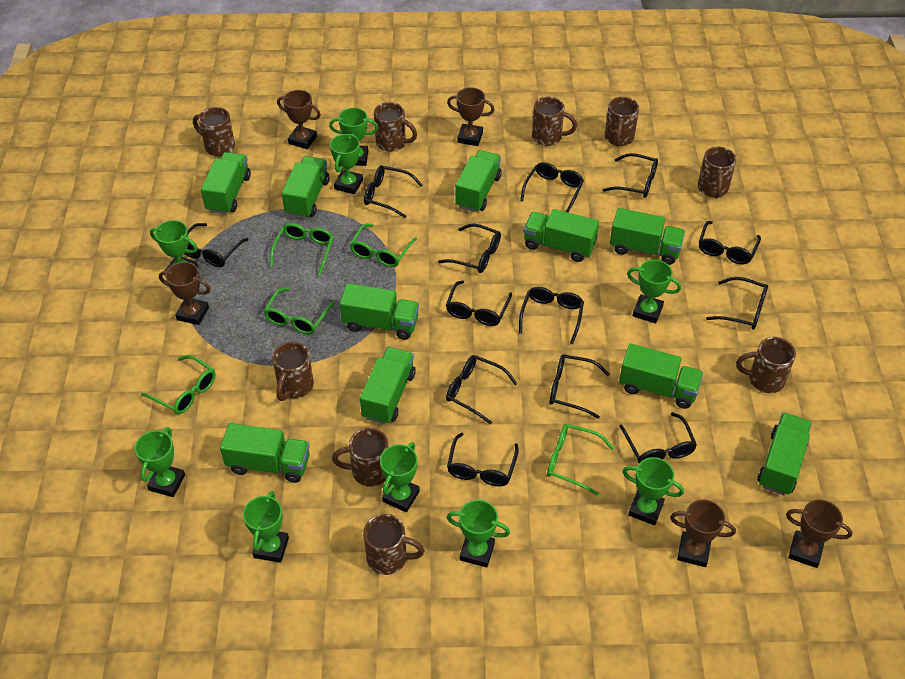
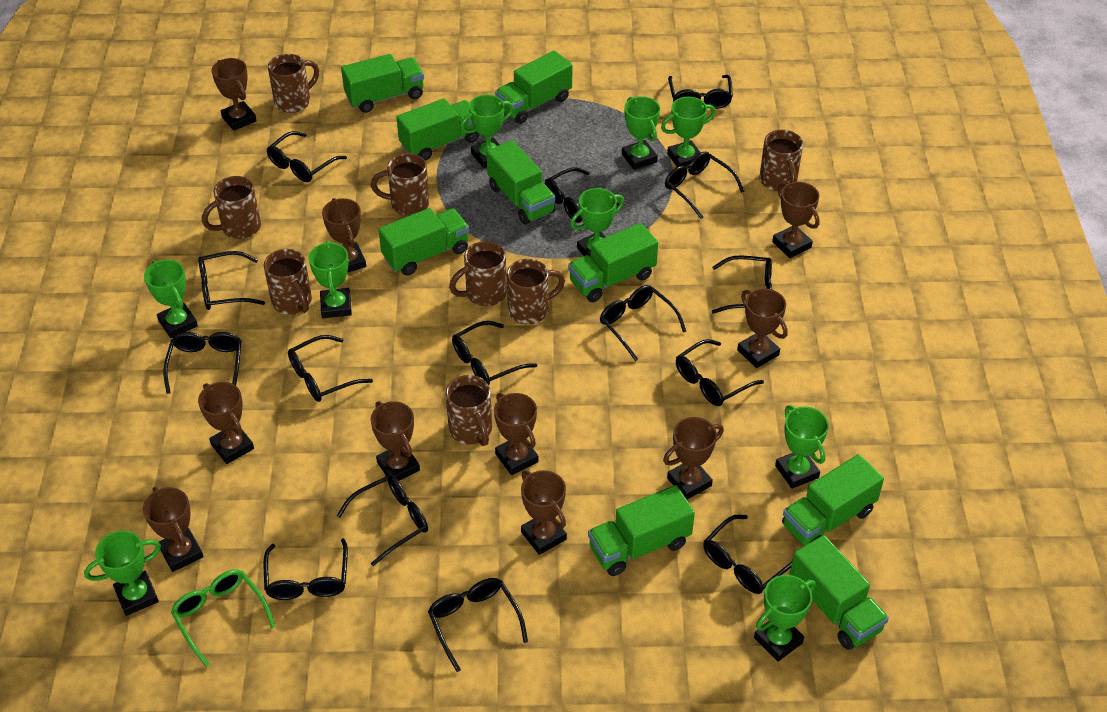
black glasses: [184,223,249,267] [364,165,422,218] [438,224,501,273] [446,281,512,326] [446,355,517,425] [447,433,519,486] [519,287,584,344] [520,162,584,212] [549,354,610,419] [603,153,658,198] [619,412,697,463] [699,221,761,264] [706,277,768,330] = 13 -> [163,332,242,394] [198,251,265,310] [264,538,348,600] [267,131,347,182] [288,335,373,402] [337,475,428,566] [428,578,528,672] [452,321,537,385] [545,167,619,223] [600,285,687,361] [665,151,744,219] [668,75,733,109] [676,339,764,406] [703,515,792,594] [712,255,772,314] = 15
brown mug: [193,107,235,157] [272,342,314,401] [332,428,389,487] [363,514,425,575] [374,102,417,152] [532,97,577,146] [605,97,639,146] [698,147,737,198] [736,337,796,393] = 9 -> [202,176,261,239] [264,249,312,314] [268,54,319,113] [371,153,430,216] [445,375,492,446] [449,241,507,306] [506,259,565,324] [760,130,803,191] = 8
brown trophy: [159,262,211,325] [277,90,321,149] [447,87,495,146] [670,499,736,567] [786,499,853,568] = 5 -> [143,487,204,572] [198,382,254,464] [211,58,257,131] [322,198,366,273] [370,401,420,481] [494,393,539,475] [521,470,567,555] [663,417,724,499] [737,288,788,368] [772,182,820,258] = 10
green glasses: [141,355,216,414] [264,287,335,334] [270,223,334,276] [350,224,417,267] [547,424,614,496] = 5 -> [171,569,276,667] = 1
green truck: [201,152,251,214] [220,423,310,483] [282,156,330,219] [340,283,419,340] [360,347,416,425] [455,150,502,212] [524,209,599,262] [610,208,685,265] [619,343,703,409] [758,413,812,495] = 10 -> [341,54,424,113] [378,208,469,276] [396,98,480,161] [486,140,556,225] [495,51,572,124] [568,223,658,302] [588,485,695,576] [782,454,884,546] [790,535,889,650] = 9

